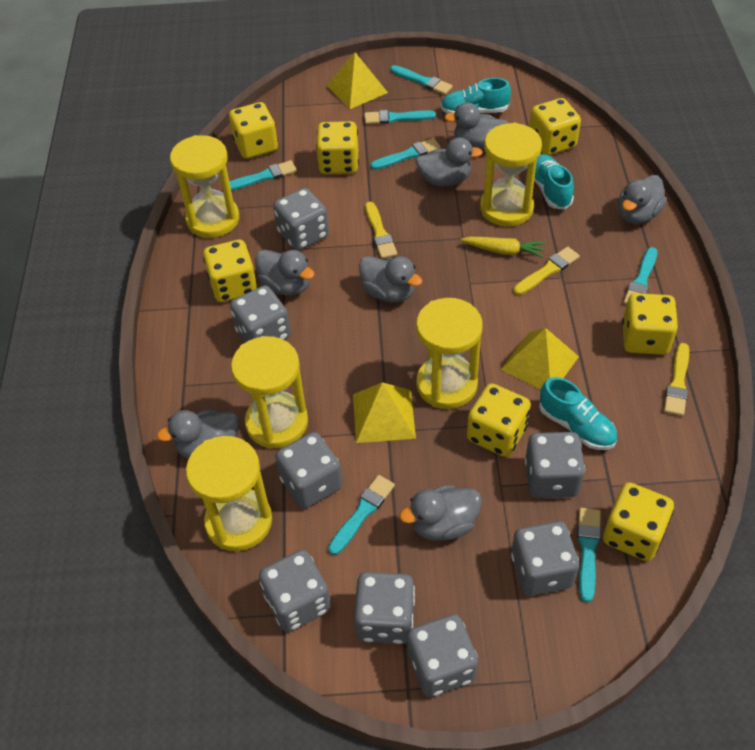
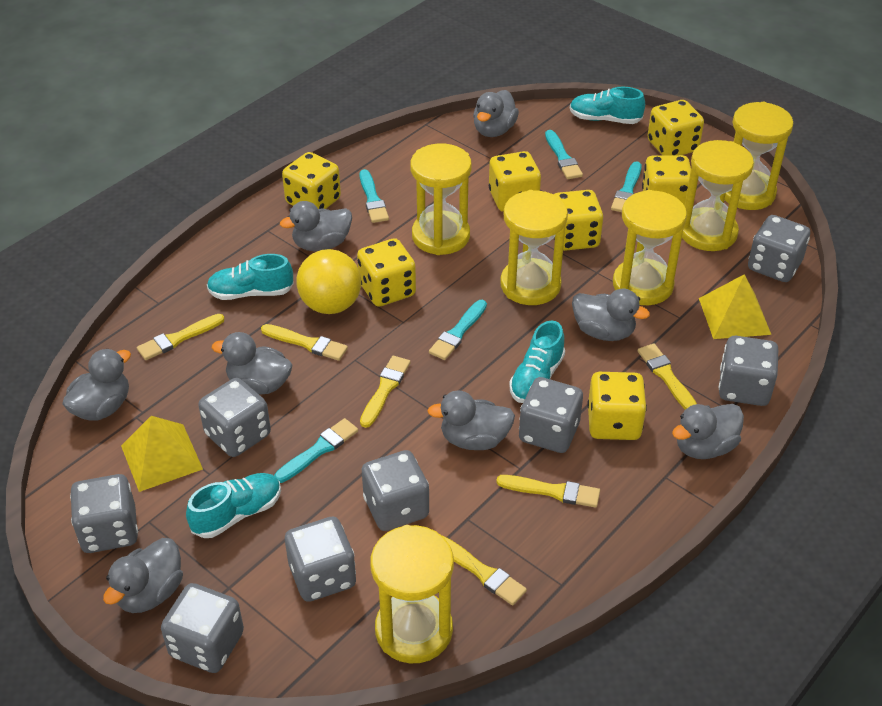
grey duck: [157,409,239,459] [255,250,315,296] [359,256,422,303] [399,485,482,541] [416,137,483,187] [444,102,508,150] [618,175,667,224] = 7 -> [62,349,131,421] [103,538,183,613] [212,332,293,395] [280,201,352,251] [428,390,515,450] [473,90,519,137] [572,289,650,341] [672,404,744,459] = 8
turquoise brush: [229,160,297,191] [328,475,395,555] [364,110,436,124] [370,138,441,170] [390,65,453,95] [577,508,601,603] [623,247,657,305] = 7 -> [274,418,358,483] [360,169,389,223] [429,300,487,360] [545,130,583,179] [611,161,642,212] = 5
turquoise shoe: [441,78,511,114] [534,154,574,209] [539,377,617,450] = 3 -> [186,473,281,538] [207,254,294,300] [509,321,565,403] [570,87,645,124] = 4
yellow ball: none = 0 -> [297,249,361,314] = 1
yellow brush: [365,202,397,259] [514,247,580,295] [664,343,689,416] = 3 -> [137,314,224,360] [261,324,348,361] [360,356,410,428] [443,536,527,605] [496,475,600,508] [638,344,697,410] = 6
yellow carrot: [461,237,545,258] = 1 -> none = 0
yellow hourglass: [170,135,239,238] [186,436,272,551] [231,336,308,449] [416,298,483,409] [480,123,542,227] = 5 -> [371,525,454,663] [410,143,472,255] [500,190,568,305] [613,190,687,305] [682,140,754,251] [724,102,794,210] = 6
yellow pyramid: [327,52,388,109] [353,382,416,443] [501,328,579,390] = 3 -> [121,416,203,492] [699,274,772,339] = 2

